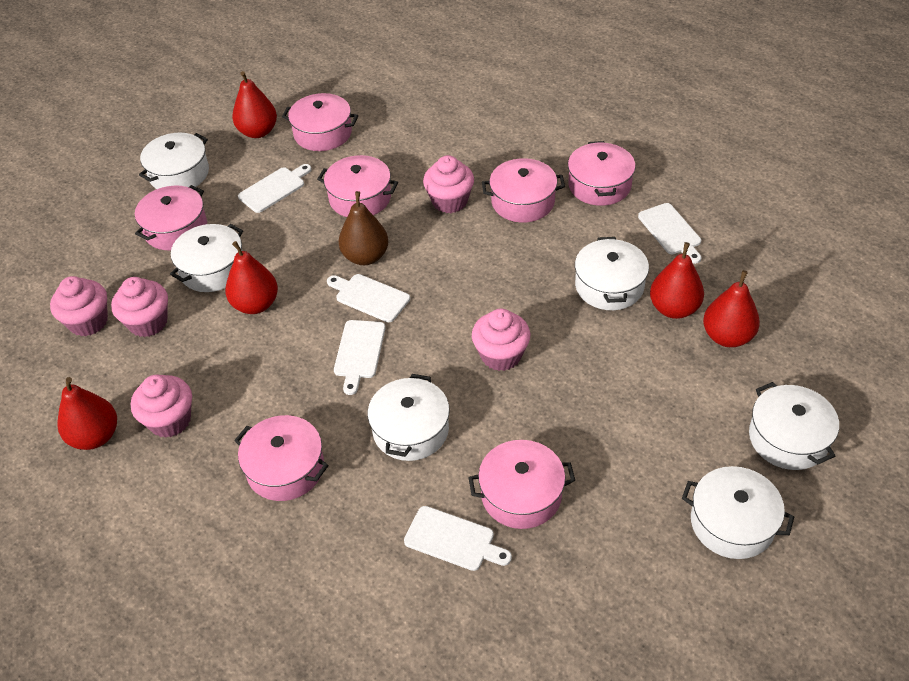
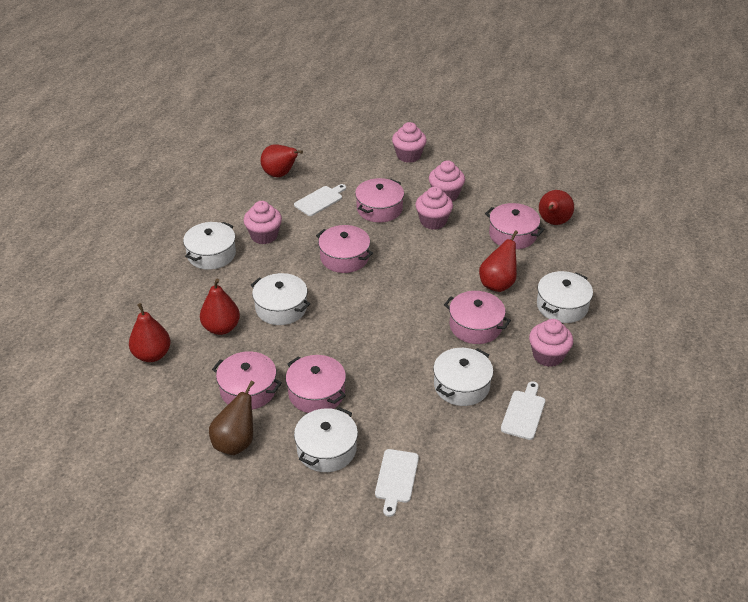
pink pot: [135,185,207,250] [234,415,329,501] [282,93,358,151] [317,155,398,217] [468,440,575,529] [482,158,565,222] [568,141,636,206] = 7 -> [212,351,282,410] [286,355,346,413] [316,225,373,273] [355,178,404,223] [444,291,511,344] [485,203,545,249] = 6
white cutting board: [238,164,312,213] [327,274,410,322] [334,320,386,395] [404,506,512,571] [638,203,701,264] = 5 -> [294,184,346,216] [375,449,419,517] [501,381,545,440] = 3
white pot: [139,133,209,189] [170,224,243,292] [368,374,450,461] [575,237,649,310] [682,466,794,559] [749,382,839,470] = 6 -> [183,222,236,270] [251,273,310,325] [294,407,358,472] [433,348,493,406] [537,271,593,323] = 5

